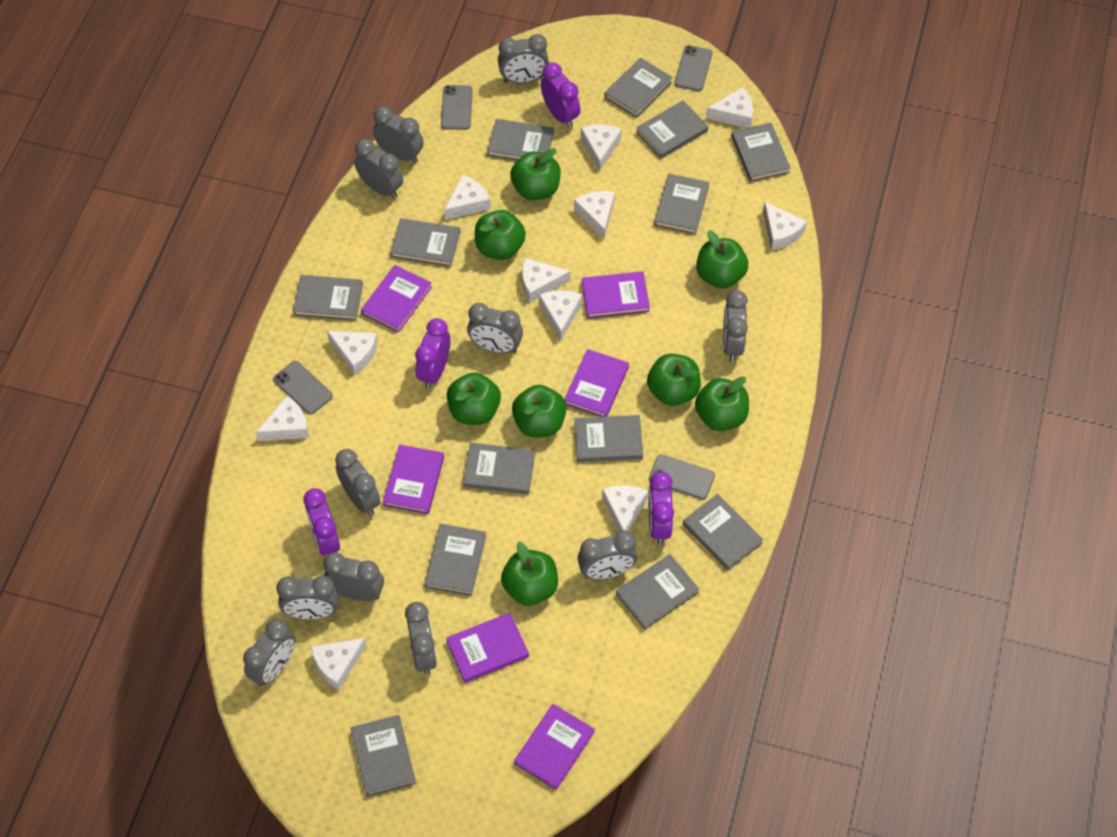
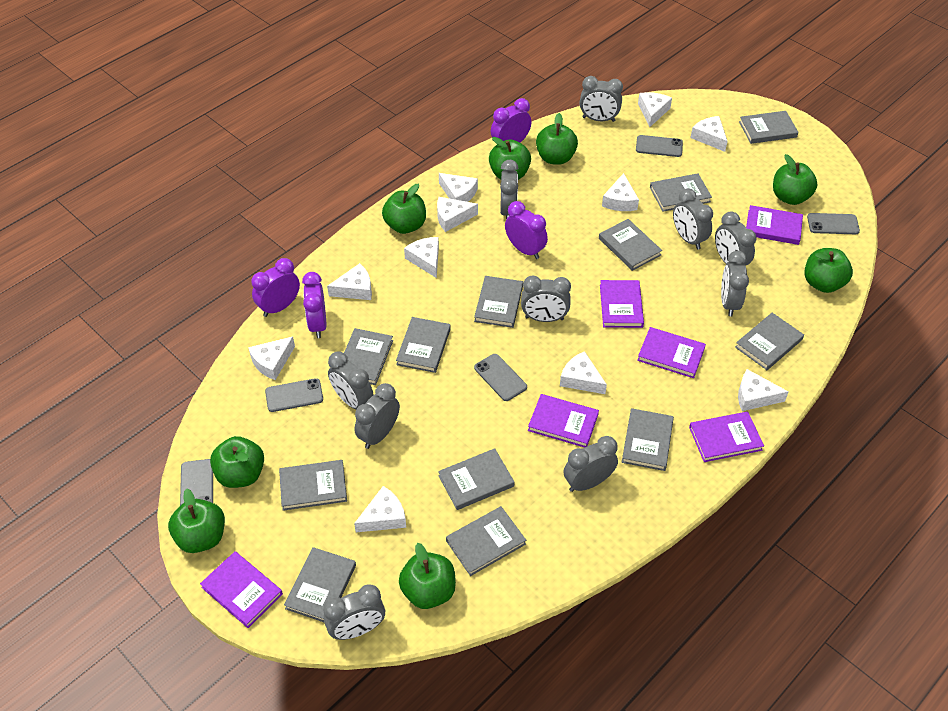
grey book: [293,275,363,321] [351,715,416,797] [390,218,460,267] [425,524,486,596] [463,443,535,494] [487,119,554,161] [575,415,643,462] [604,58,673,118] [616,554,699,630] [636,100,708,159] [654,174,710,235] [683,494,763,570] [731,123,791,182] = 13 -> [279,460,347,511] [284,547,356,622] [344,328,393,385] [396,317,451,373] [438,448,515,510] [446,506,526,576] [474,276,523,328] [599,219,662,271] [622,408,674,471] [650,173,712,212] [735,313,804,370] [739,111,798,144] = 12
grey clock: [243,619,296,686] [276,576,339,619] [323,552,384,601] [335,449,380,515] [354,139,403,199] [373,106,424,163] [405,602,437,674] [467,303,523,353] [498,34,549,83] [577,531,638,579] [723,290,748,361] = 11 -> [323,585,385,640] [328,352,374,410] [354,383,400,449] [500,160,519,219] [521,276,571,322] [564,436,618,492] [580,76,623,122] [673,188,713,250] [715,211,757,266] [721,251,749,316] = 10
grey phone: [273,361,333,414] [441,85,473,130] [649,454,715,500] [674,45,713,91] = 4 -> [180,459,213,506] [265,378,323,412] [474,354,527,401] [636,135,683,157] [807,213,860,234] = 5

